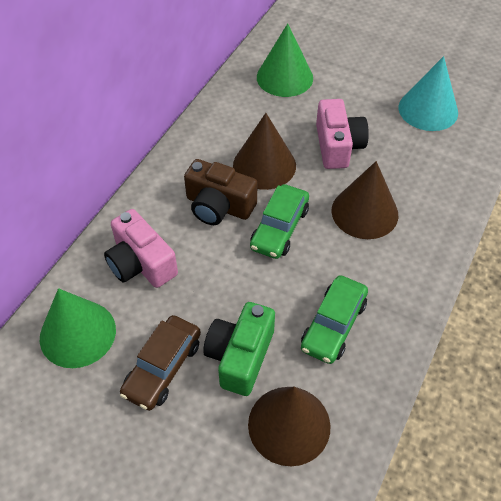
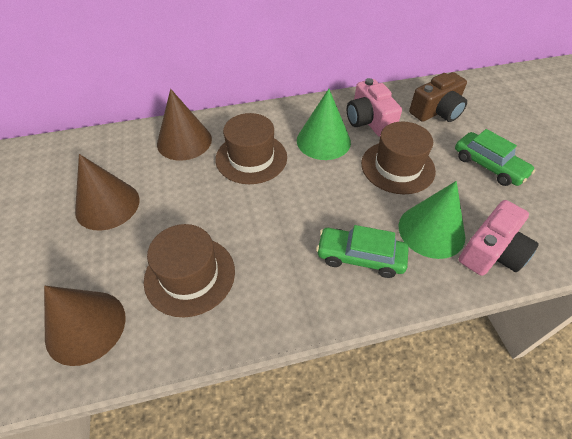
brown car: [120,315,201,411] = 1 -> none = 0
brown hat: none = 0 -> [144,224,235,317] [215,113,287,184] [361,122,436,194] = 3
green camera: [203,302,275,396] = 1 -> none = 0
turquoise cone: [399,56,458,131] = 1 -> none = 0

